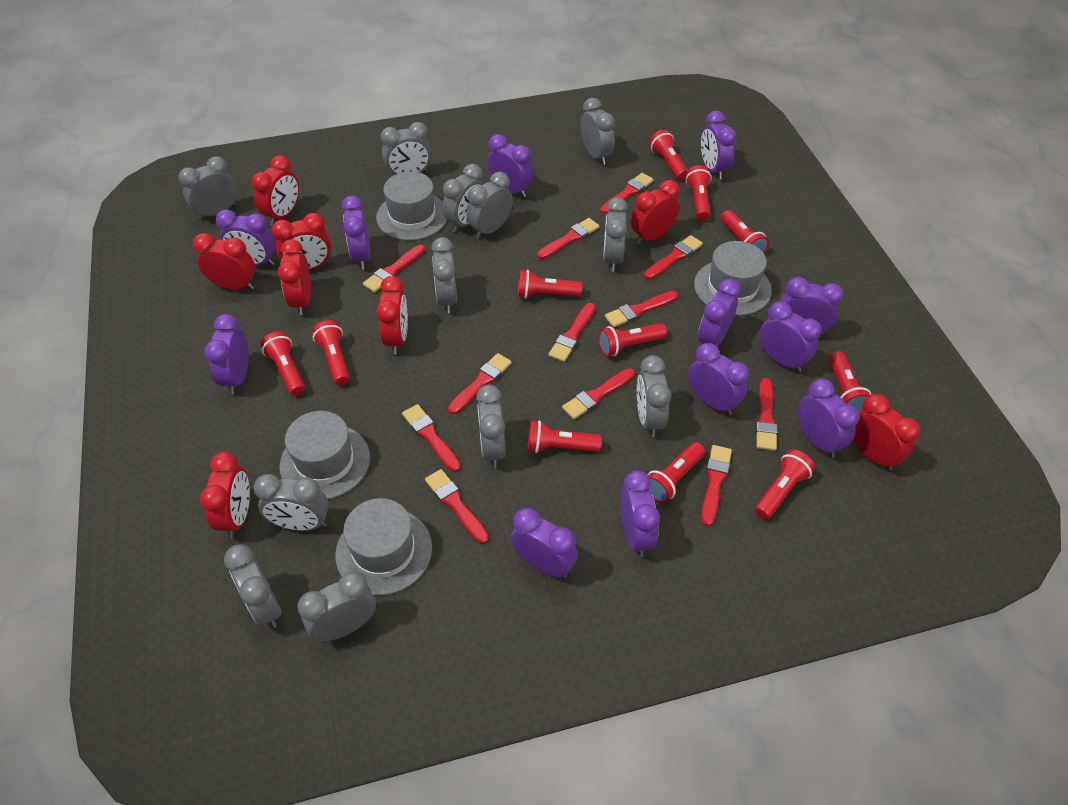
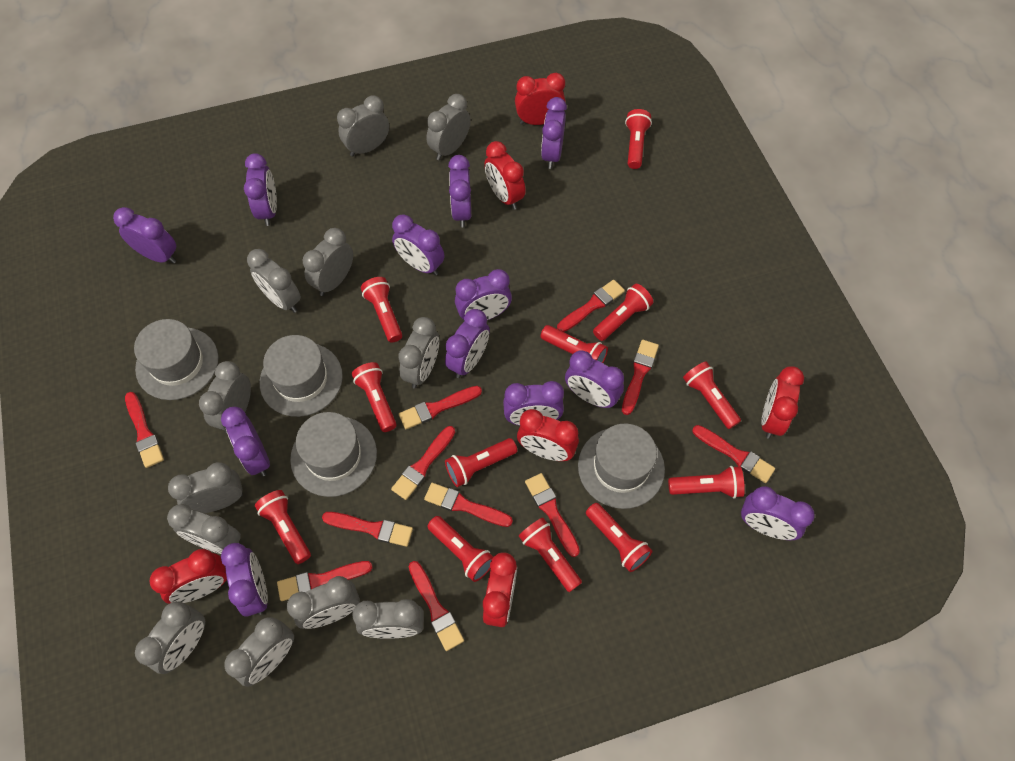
red brush: [363,245,425,292] [402,404,461,472] [425,469,489,544] [448,353,512,414] [537,218,599,259] [548,303,595,362] [562,368,635,419] [600,173,654,214] [605,291,678,327] [644,235,703,280] [701,445,732,526] [756,378,778,451] = 12 -> [125,392,164,468] [277,561,373,601] [322,512,413,547] [391,426,455,500] [399,386,482,429] [409,561,464,651] [424,483,513,527] [525,473,580,557] [557,280,625,332] [622,340,659,415] [692,425,775,483] = 11
red clock: [193,233,255,290] [200,452,250,538] [252,155,299,225] [271,213,331,270] [278,239,311,315] [377,276,408,354] [631,180,679,245] [852,394,920,471] = 8 -> [150,549,227,604] [483,552,517,627] [484,141,526,210] [515,73,566,125] [517,409,579,461] [761,366,804,439] = 6
red flashlight: [260,331,305,396] [312,320,350,386] [518,270,583,299] [527,420,602,453] [598,323,667,356] [648,442,705,503] [649,130,688,180] [685,165,712,221] [721,210,769,253] [755,449,815,520] [829,351,871,412] = 11 -> [255,490,311,564] [352,362,397,432] [361,277,402,342] [427,516,493,582] [445,438,517,487] [519,518,582,592] [541,325,608,363] [586,503,653,572] [593,284,653,341] [625,109,652,169] [668,466,745,499] [683,361,741,429] = 12

